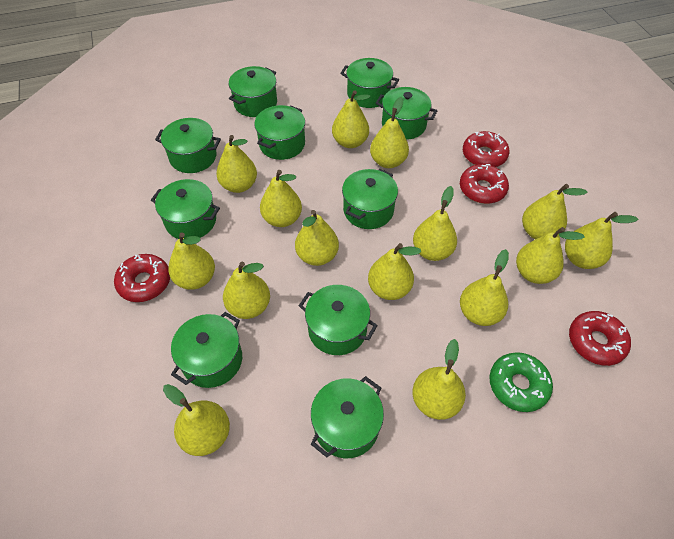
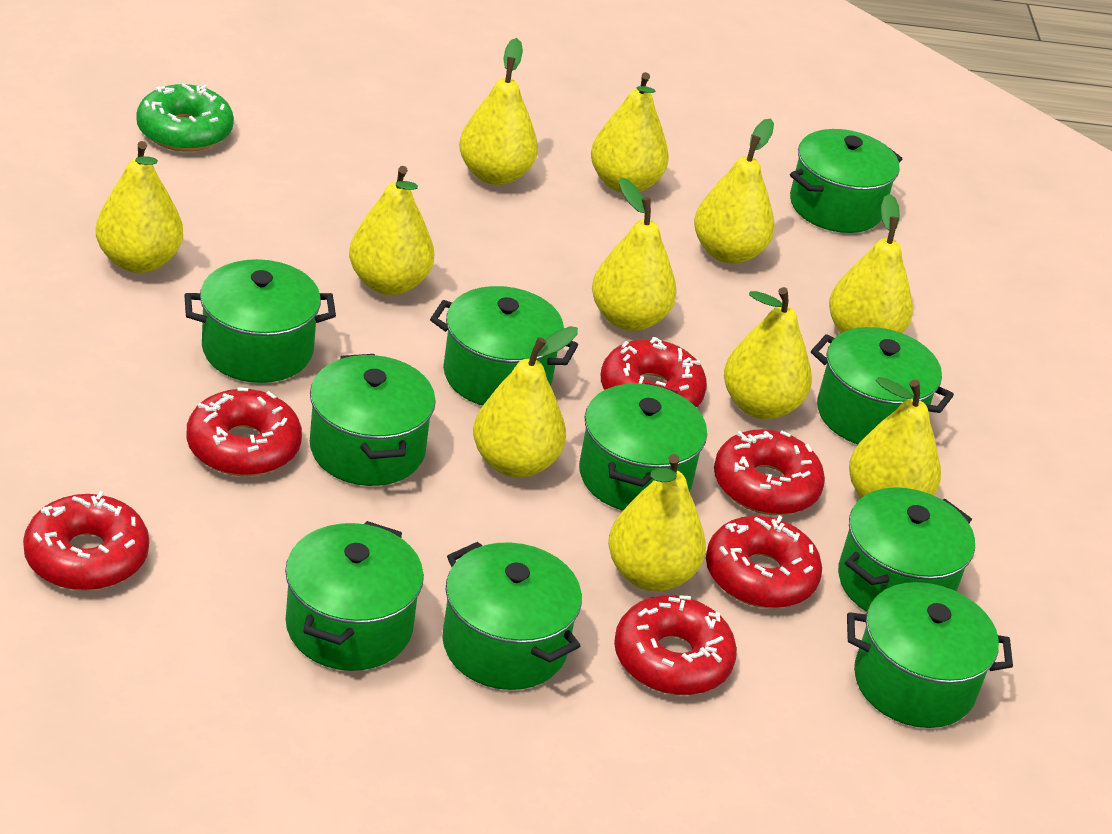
red donut: [114,254,170,302] [460,164,509,204] [463,131,510,167] [569,311,631,366] = 4 -> [23,491,149,591] [187,387,302,476] [601,337,707,408] [614,595,737,695] [706,516,822,608] [714,429,825,515] = 6
yellow pear: [163,384,230,456] [168,233,215,290] [216,135,257,193] [223,262,270,319] [260,170,302,227] [295,210,339,266] [332,90,370,148] [368,243,421,300] [370,97,409,168] [412,339,466,420] [413,186,457,261] [460,249,509,326] [516,227,585,284] [522,184,588,239] [565,212,638,269] = 15 -> [96,141,183,273] [349,166,434,295] [459,38,538,185] [473,326,578,477] [591,72,669,193] [592,177,677,331] [608,454,706,591] [694,118,775,264] [724,287,812,419] [829,194,913,333] [849,377,941,498] = 11

